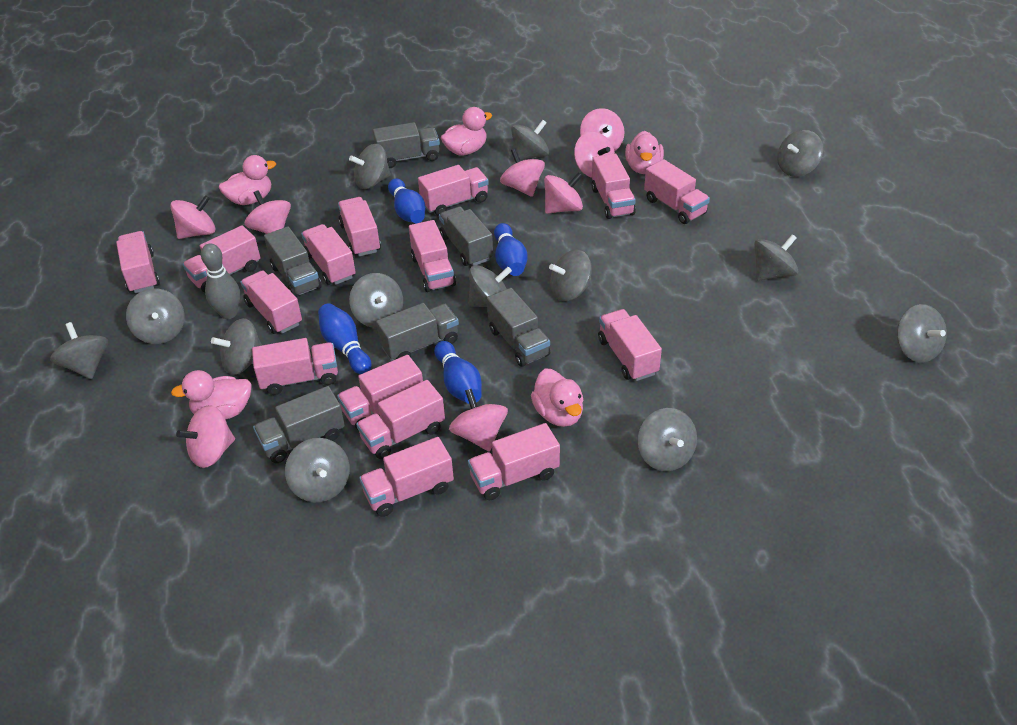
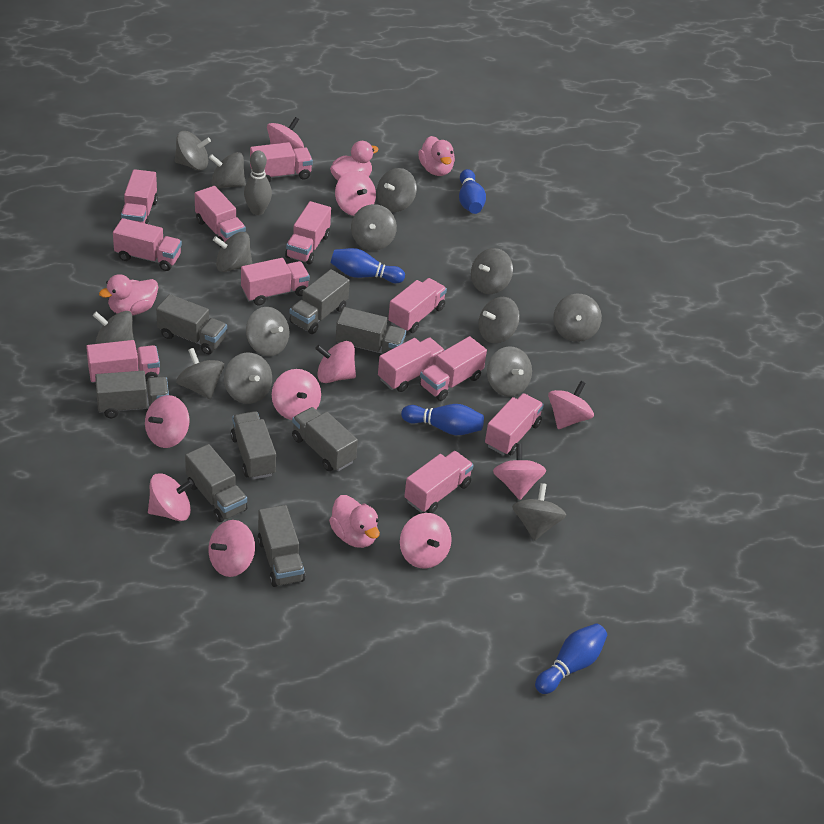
grey spinning top: [50,322,108,379] [126,288,185,344] [211,318,262,375] [285,438,350,502] [349,144,391,189] [349,273,403,328] [468,265,512,307] [511,120,549,160] [549,250,592,301] [638,408,697,471] [754,234,798,281] [777,130,823,177] [897,304,947,362] = 13 -> [93,311,134,344] [174,131,211,170] [176,348,224,399] [209,152,246,189] [213,232,252,272] [224,353,272,404] [246,307,289,356] [351,204,397,250] [377,168,417,212] [471,248,513,294] [479,297,520,343] [487,346,532,397] [512,483,566,541] [553,294,602,342] = 14
grey truck: [253,386,345,463] [264,227,322,298] [373,122,440,168] [376,303,459,360] [439,207,493,266] [487,288,550,367] = 6 -> [95,371,169,418] [156,294,227,355] [185,444,248,522] [231,411,276,480] [258,505,305,587] [289,269,350,334] [292,407,358,471] [336,307,406,354] = 8
pink duck: [171,370,252,420] [219,155,276,205] [441,107,492,156] [531,368,584,427] [625,131,664,174] = 5 -> [99,274,158,315] [329,495,380,548] [330,141,379,181] [418,136,455,176] = 4
pink spinning top: [170,195,215,239] [176,405,235,468] [245,190,291,234] [449,389,508,452] [500,148,545,197] [544,172,583,214] [574,131,615,178] [580,108,625,152] = 8 -> [145,395,189,448] [148,473,193,521] [208,520,255,577] [267,117,304,149] [272,369,321,420] [315,341,356,383] [335,171,376,216] [400,513,452,569] [493,444,546,500] [548,381,594,429] = 10
pink truck: [116,231,160,293] [183,225,261,293] [240,270,302,334] [252,338,338,395] [301,224,356,285] [337,355,423,430] [338,197,381,256] [356,380,445,459] [359,437,454,517] [409,220,456,292] [418,165,489,216] [468,423,560,500] [592,153,636,219] [598,309,662,381] [644,159,710,224] = 15 -> [86,340,160,383] [113,218,182,271] [121,169,158,224] [195,186,246,247] [241,258,310,306] [250,142,313,183] [285,201,331,264] [378,337,445,392] [388,278,447,333] [404,451,474,513] [420,336,487,401] [485,393,544,455] = 12

